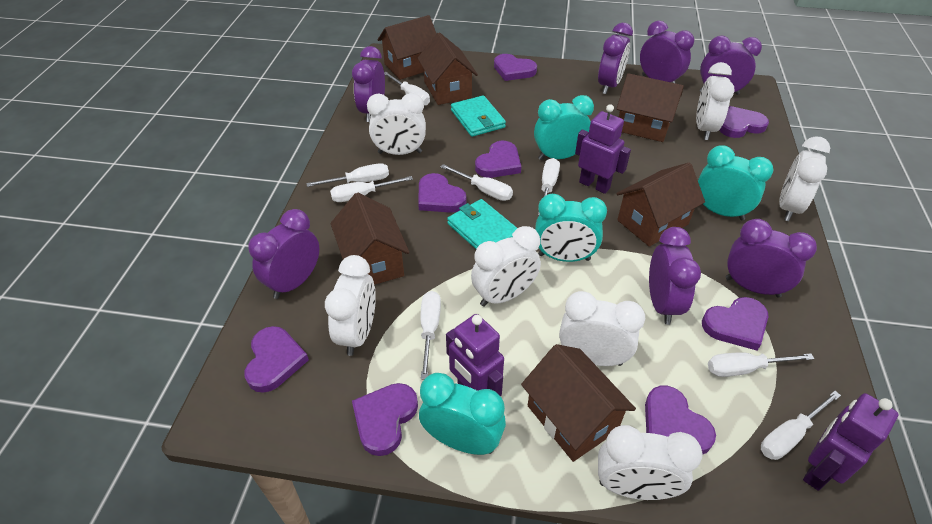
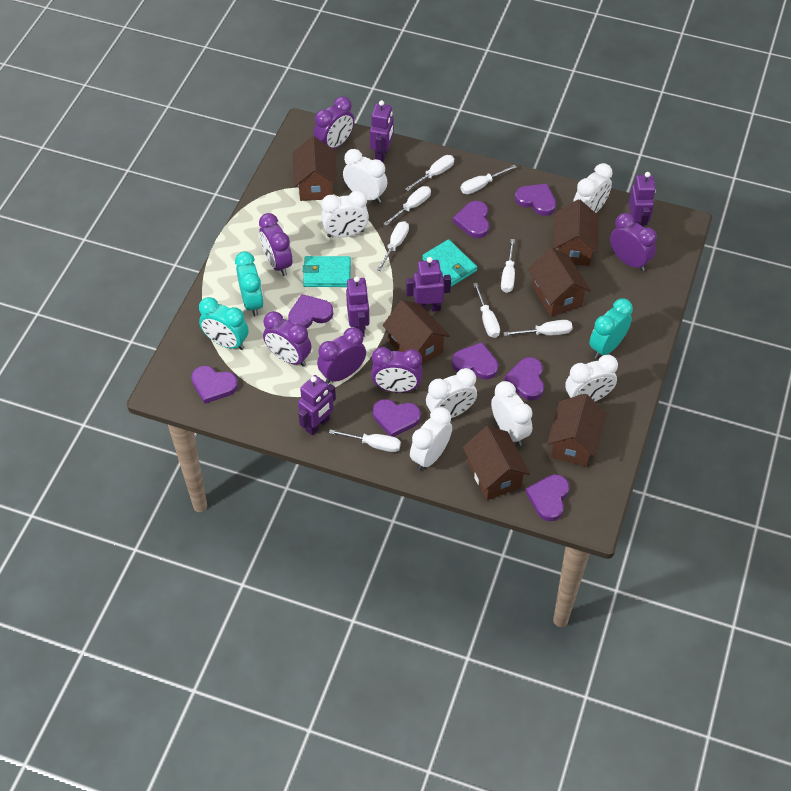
purple clock: [248,209,319,299] [352,46,385,122] [598,23,633,94] [640,21,694,83] [649,227,701,325] [699,36,762,95] [726,219,817,297] = 7 -> [259,213,292,276] [263,311,312,367] [314,96,354,149] [317,327,366,384] [371,347,423,393] [610,213,657,271] = 6
purple robot: [446,314,504,396] [575,104,631,194] [803,393,898,491] = 3 -> [298,375,336,435] [346,276,370,337] [370,100,394,162] [406,257,451,312] [629,172,656,227] = 5
turquoise clock: [419,373,506,455] [534,95,594,160] [535,194,607,262] [698,145,773,220] = 4 -> [199,297,249,350] [235,251,264,317] [589,299,633,359] = 3

